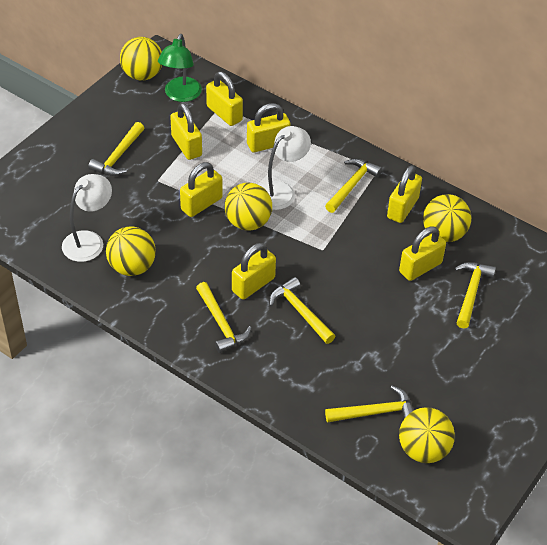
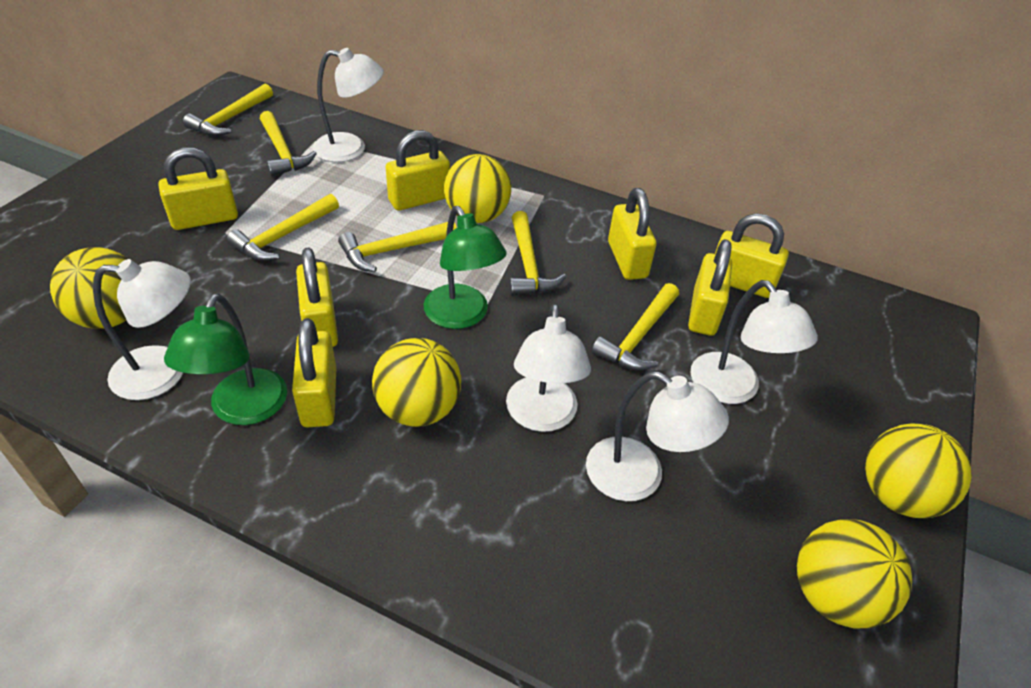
green lamp: [158,34,202,102] = 1 -> [164,293,287,425] [424,206,507,329] = 2
white lamp: [62,174,112,262] [260,126,311,210] = 2 -> [93,259,191,400] [312,48,384,162] [506,304,591,432] [586,371,729,501] [691,280,818,404] = 5

